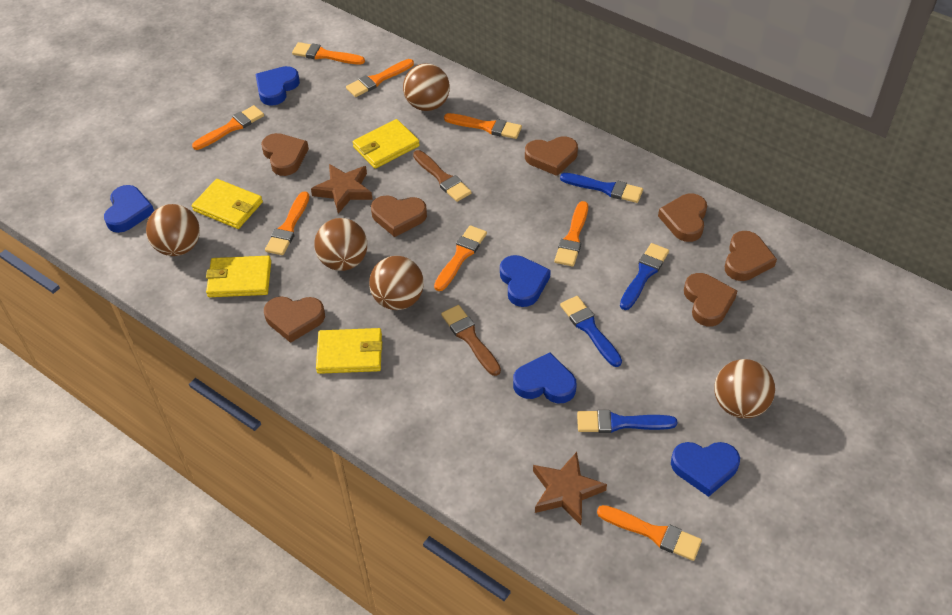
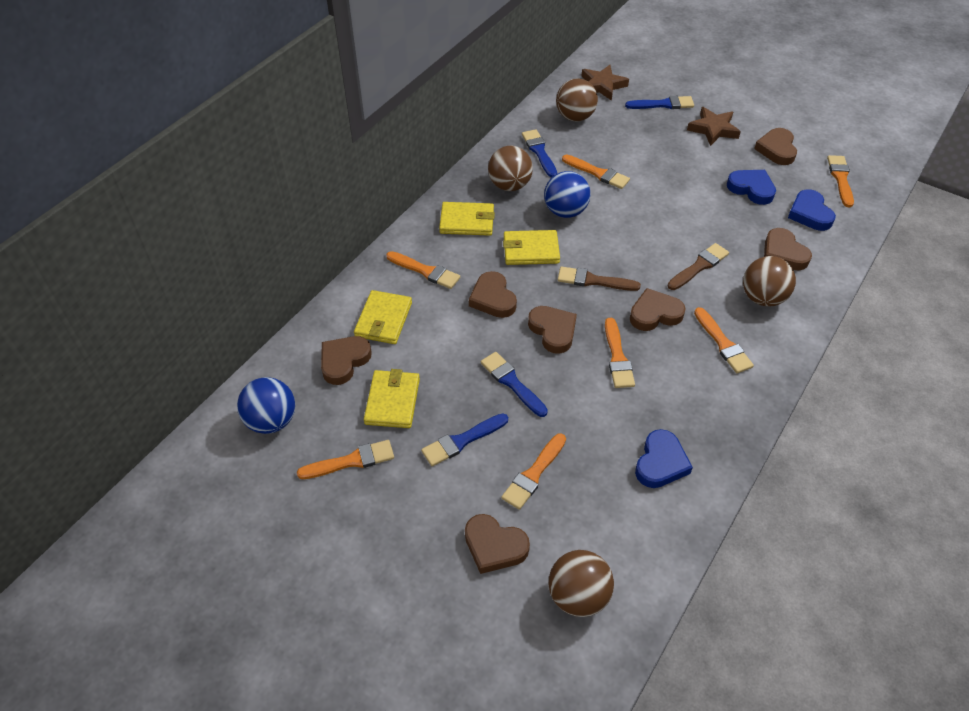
blue ball: none = 0 -> [237,377,295,434] [544,171,590,218] = 2
blue heart: [104,185,154,233] [256,66,300,106] [500,255,551,307] [513,353,577,403] [671,442,740,497] = 5 -> [635,429,693,488] [727,170,776,205] [788,189,836,231] = 3
brown ball: [146,204,200,256] [314,218,367,271] [369,256,424,310] [403,63,450,111] [714,359,775,419] = 5 -> [488,146,533,191] [549,550,614,617] [556,78,598,122] [743,256,796,307] = 4
orange brush: [192,105,264,150] [265,191,310,255] [292,42,365,64] [346,59,414,97] [434,225,487,291] [444,113,522,139] [554,201,588,267] [597,505,702,561] = 8 -> [297,440,394,479] [386,251,460,289] [501,433,566,510] [562,155,630,189] [605,318,635,388] [694,307,754,373] [827,155,854,207] = 7

